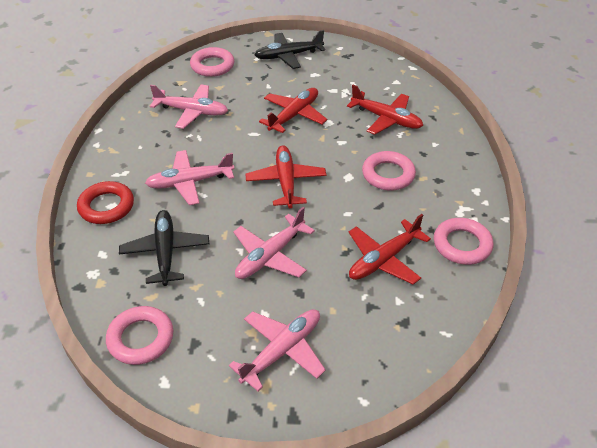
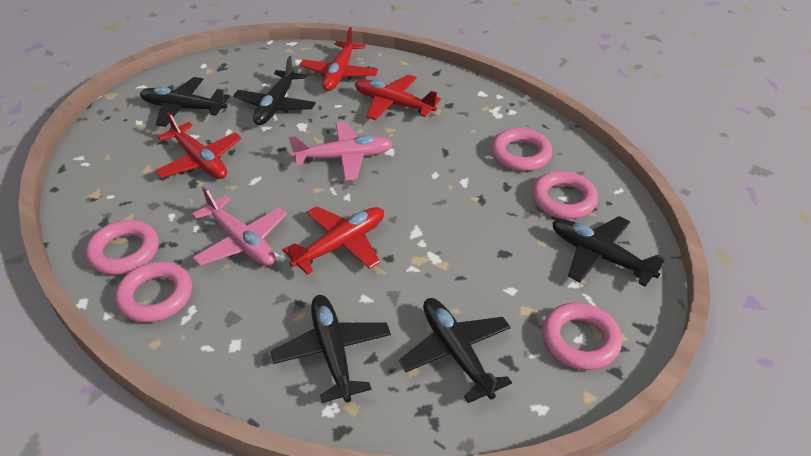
black plane: [119,210,209,286] [254,30,325,69] = 2 -> [140,77,230,127] [233,56,316,125] [271,295,391,403] [399,298,512,403] [552,216,666,287] = 5
pink plane: [145,150,235,205] [150,84,228,129] [229,309,326,391] [233,207,315,279] = 4 -> [192,187,287,266] [289,122,393,181] = 2
pink ring: [106,306,173,365] [190,47,234,77] [362,151,416,190] [434,218,494,265] = 4 -> [85,220,159,275] [115,262,192,323] [491,128,552,171] [532,171,598,219] [542,303,622,370] = 5
red ring: [77,181,134,224] = 1 -> none = 0

